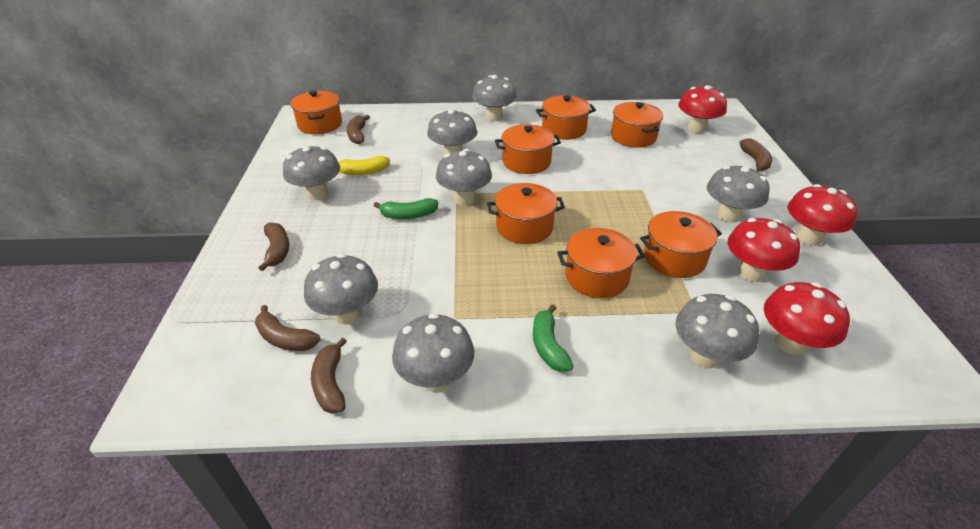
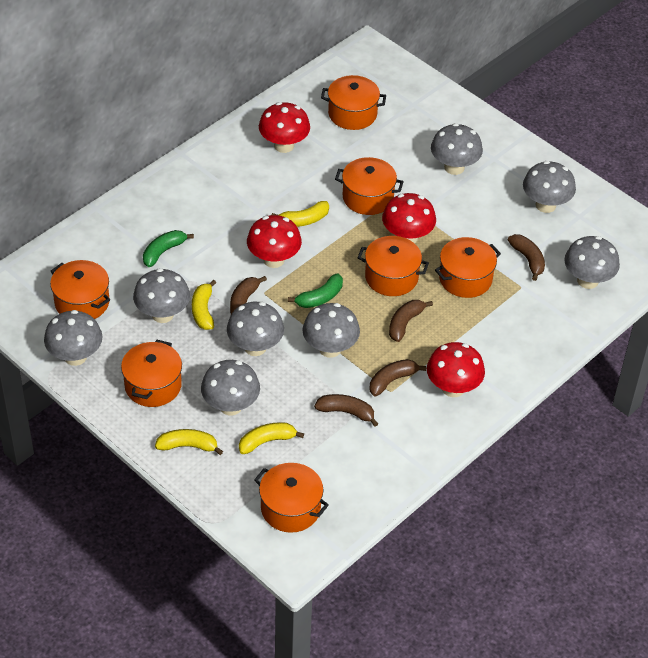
yellow banana: [338,156,390,175] = 1 -> [155,429,223,455] [192,280,216,330] [239,422,304,454] [271,201,329,227] = 4

